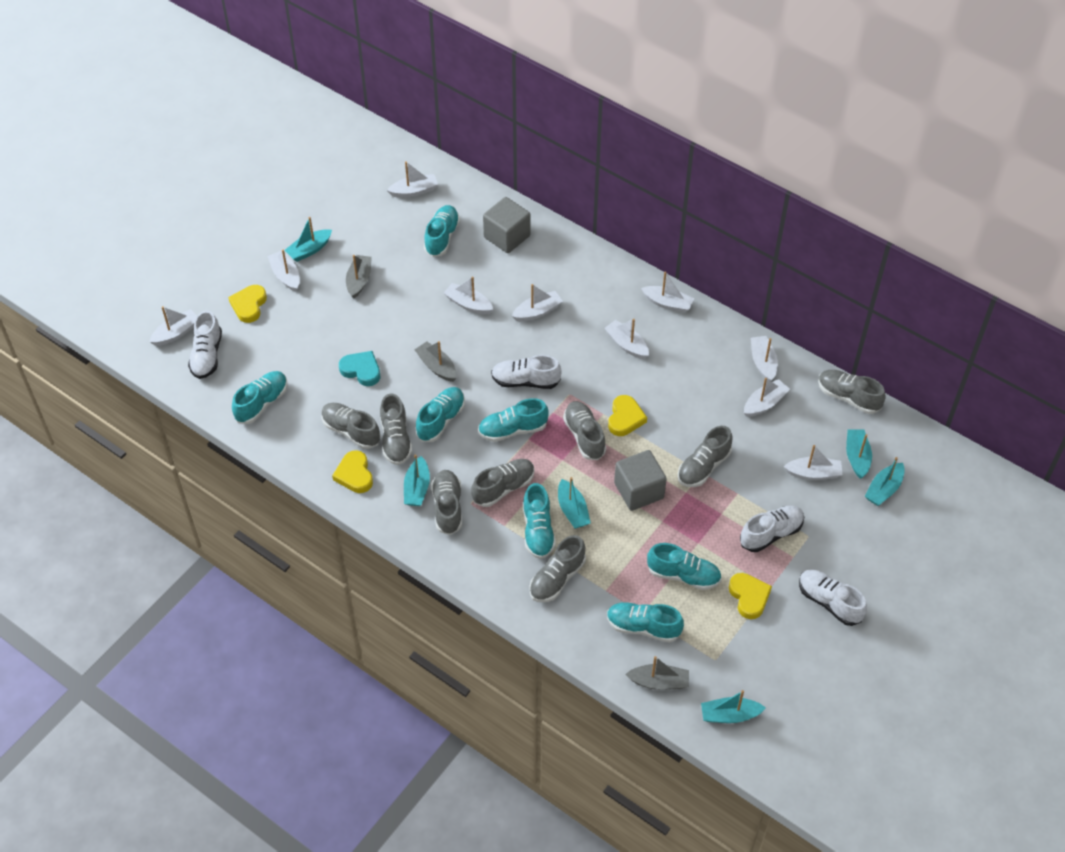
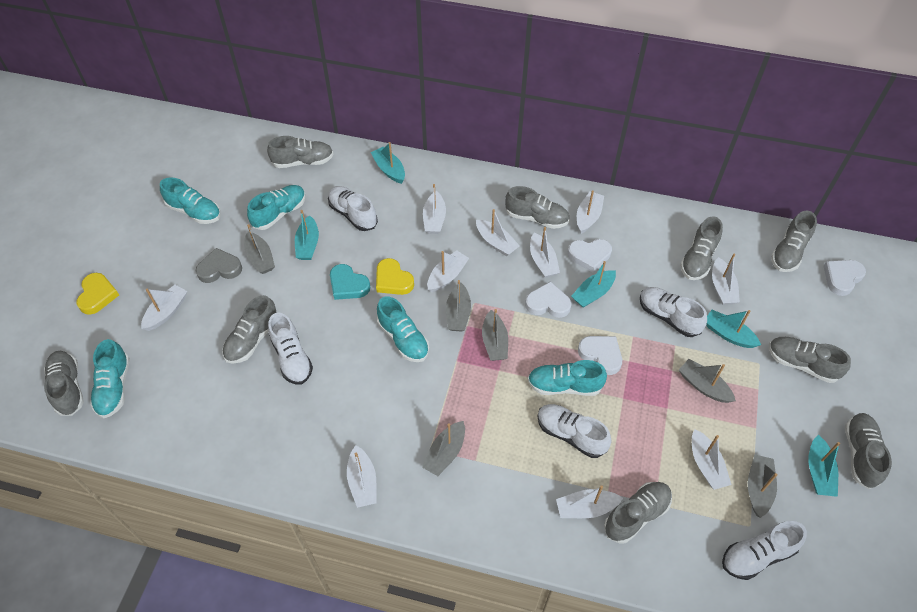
grey boat: [346,255,372,299] [415,341,457,382] [626,656,689,690] = 3 -> [244,224,275,274] [422,421,465,476] [446,280,471,331] [482,309,508,361] [679,359,736,403] [748,454,778,518] = 6
grey cube: [483,197,530,253] [614,450,667,511] = 2 -> none = 0
grey heart: none = 0 -> [196,248,242,283] = 1
grey shoe: [322,403,380,449] [380,394,412,465] [431,470,462,535] [471,459,535,507] [529,535,586,602] [563,401,606,460] [678,426,733,487] [818,370,886,414] = 8 -> [44,351,84,416] [222,295,277,364] [267,136,333,168] [505,186,570,229] [604,482,672,544] [680,216,723,280] [769,337,851,383] [771,211,817,272] [845,413,892,489] = 9
turquoise boat: [285,217,332,262] [404,455,430,506] [558,477,591,529] [701,690,766,723] [846,429,872,479] [865,457,905,506] = 6 -> [295,210,319,260] [371,142,405,184] [571,261,616,308] [706,310,761,348] [808,435,840,497] = 5
turquoise shoe: [232,371,287,424] [416,387,465,442] [424,205,460,257] [478,398,549,442] [523,483,556,559] [607,602,684,642] [647,543,722,590] = 7 -> [90,339,130,418] [160,177,221,224] [247,185,306,230] [377,297,429,362] [528,360,607,396] = 5
white heart: none = 0 -> [525,281,572,318] [568,239,612,273] [578,336,622,375] [823,260,866,296] = 4
white shoe: [188,310,222,379] [491,355,562,389] [740,506,804,552] [799,569,867,626] = 4 -> [268,312,313,385] [328,186,378,231] [538,404,612,458] [640,287,707,337] [722,521,807,580] = 5
yellow heart: [228,285,267,323] [332,450,373,493] [608,395,647,436] [729,573,772,619] = 4 -> [77,273,119,315] [376,258,414,295] = 2

